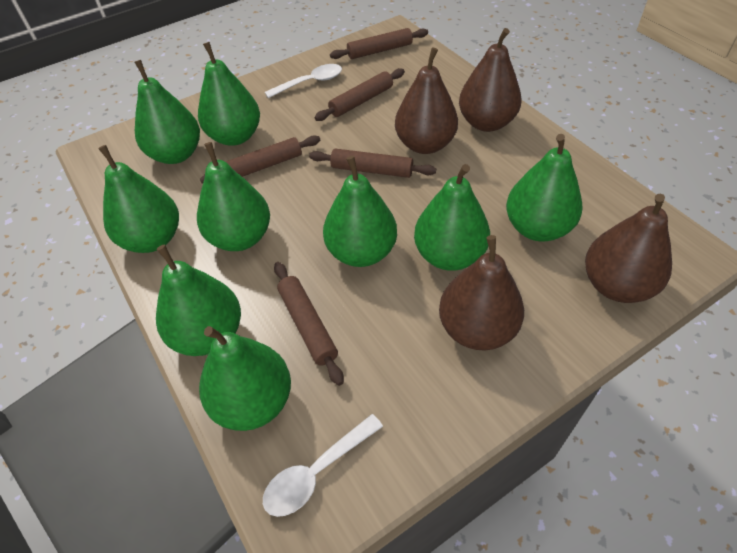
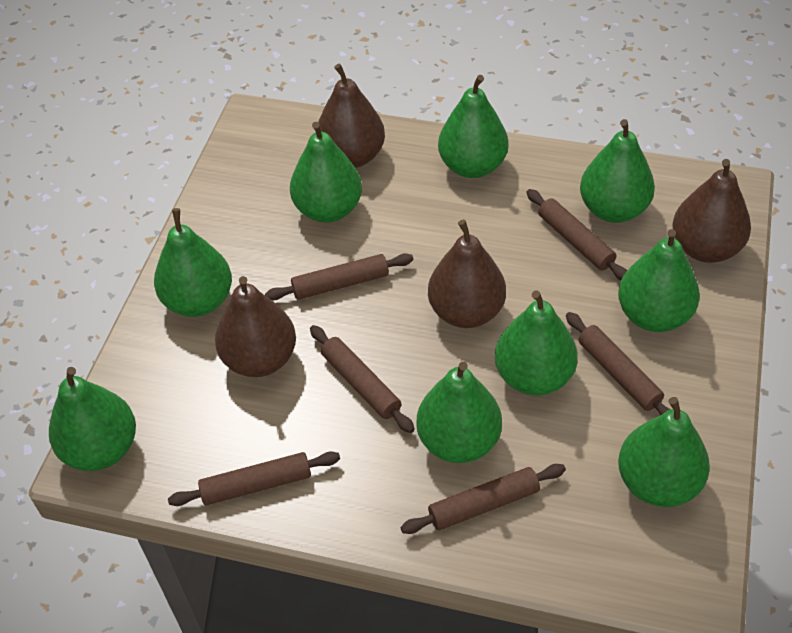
brown rolling pin: [200,135,320,184] [274,262,344,386] [309,149,436,178] [314,68,405,121] [330,28,428,59] = 5 -> [168,451,340,506] [265,253,414,300] [310,325,415,433] [401,464,566,534] [526,189,627,280] [566,312,671,415] = 6
white spoon: [263,414,383,517] [265,64,342,98] = 2 -> none = 0

